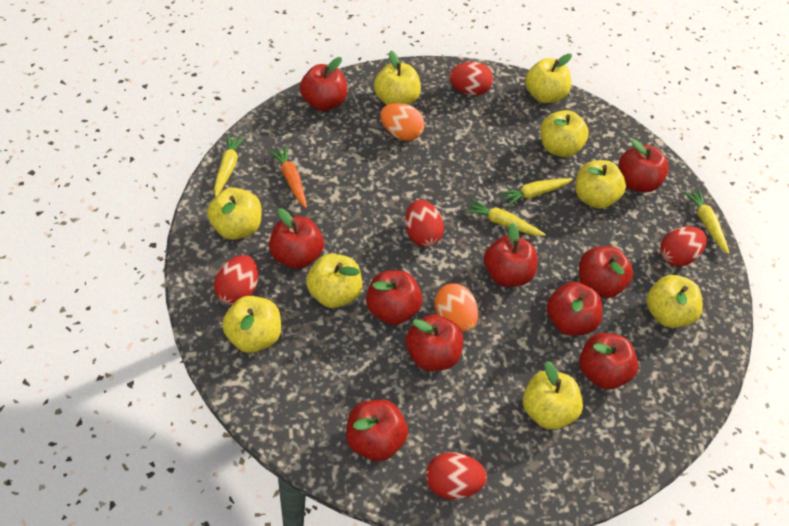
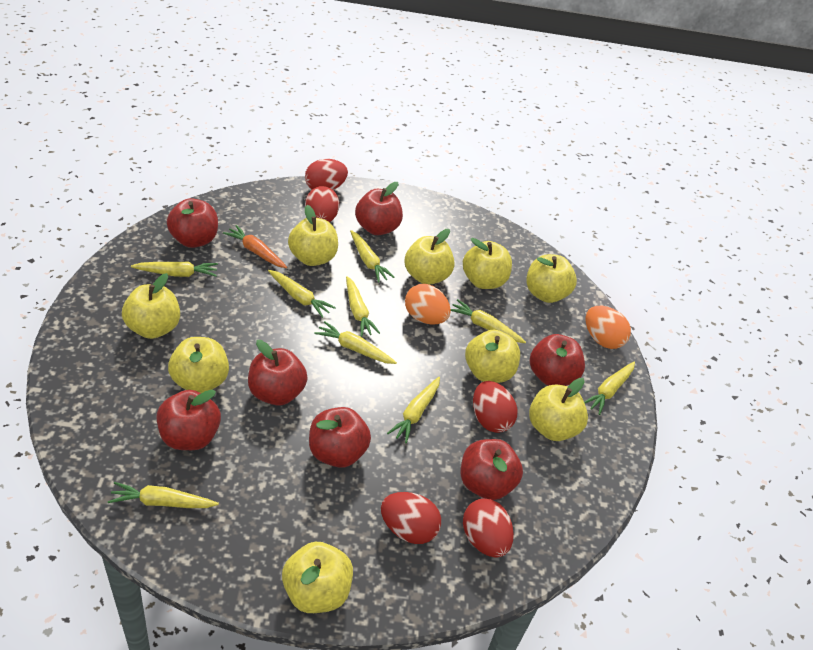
red apple: [269,208,324,269] [300,57,347,111] [346,399,408,461] [366,270,422,325] [406,315,463,371] [484,223,538,287] [547,282,603,336] [579,246,633,298] [579,333,638,389] [619,139,669,193] = 10 -> [157,389,221,450] [167,198,218,248] [248,340,307,405] [309,407,371,468] [355,182,403,235] [461,439,523,500] [530,334,585,386] = 7
yellow carrot: [214,134,245,197] [465,198,546,236] [499,178,573,206] [683,189,729,254] = 4 -> [108,482,219,508] [131,262,218,277] [268,270,336,318] [314,321,397,364] [346,276,380,337] [350,230,395,283] [387,377,440,443] [451,299,526,343] [584,361,635,415] = 9

